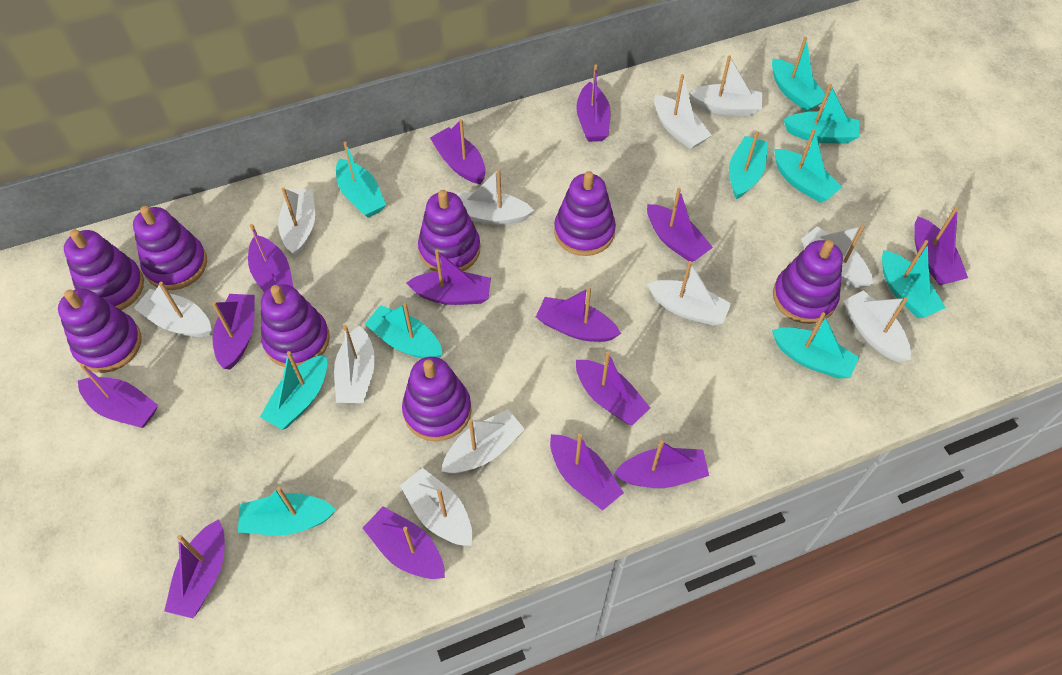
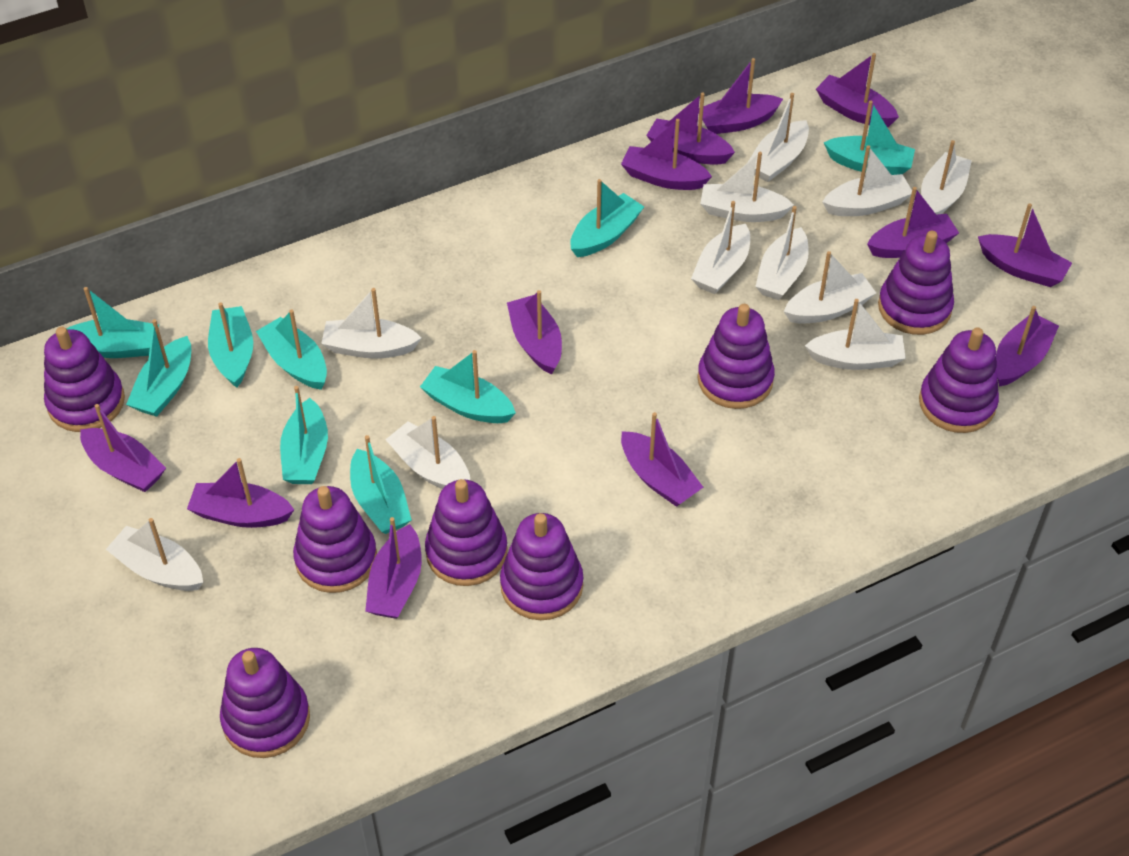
purple boat: [78,364,158,428] [164,519,225,618] [212,294,255,370] [248,224,293,293] [363,507,445,579] [406,250,491,305] [430,119,486,184] [536,288,621,342] [550,434,624,511] [576,64,611,142] [576,352,650,425] [614,440,709,488] [647,188,713,262] [914,206,968,285] = 14 -> [80,404,166,492] [187,458,294,528] [365,517,422,619] [507,290,562,374] [621,119,712,190] [621,412,703,507] [646,92,735,165] [698,58,783,134] [816,53,899,127] [867,187,959,258] [978,203,1072,287] [996,306,1059,387] = 12
turquoise boat: [238,487,336,536] [260,351,327,430] [336,142,386,218] [365,303,443,358] [729,131,768,199] [772,37,828,112] [772,312,859,379] [774,129,842,203] [783,84,860,144] [882,240,946,318] = 10 -> [67,287,159,358] [126,319,191,417] [208,302,253,388] [256,310,327,390] [280,386,328,484] [350,435,412,534] [420,350,516,423] [570,179,644,257] [824,100,915,175] = 9

